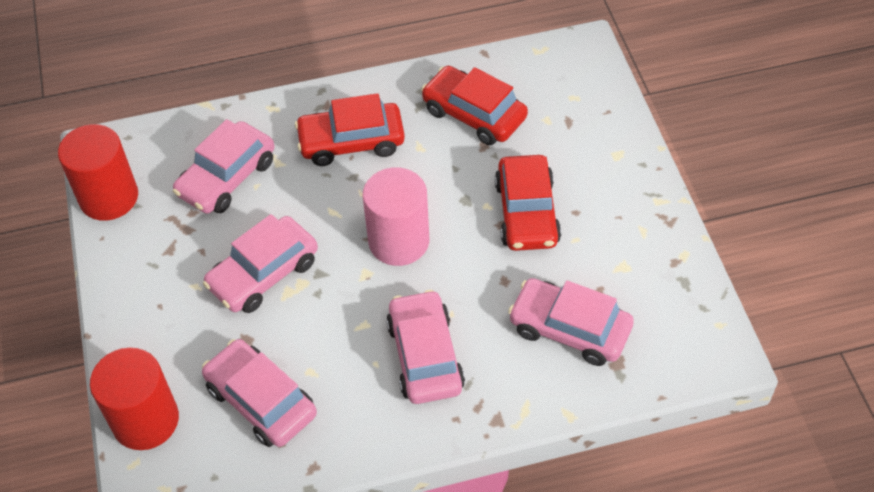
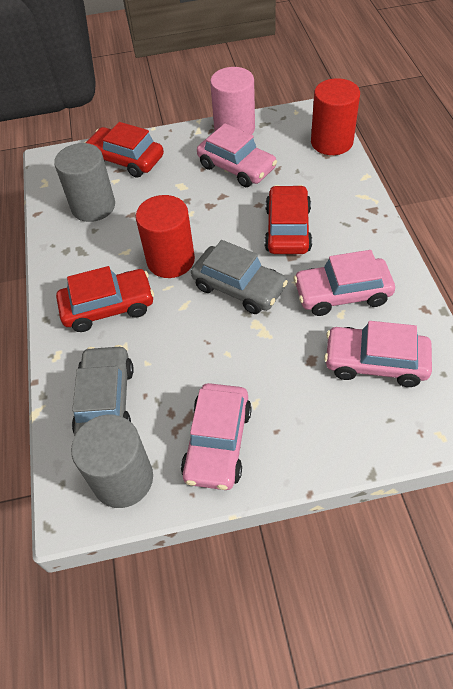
grey car: none = 0 -> [72,345,134,436] [191,240,288,314] = 2
grey cylinder: none = 0 -> [54,143,115,222] [71,415,153,508] = 2
pink car: [173,119,274,214] [202,339,317,447] [203,214,318,313] [386,290,465,404] [508,278,634,366] = 5 -> [181,383,252,490] [197,123,277,187] [293,250,395,316] [324,321,432,387] = 4

